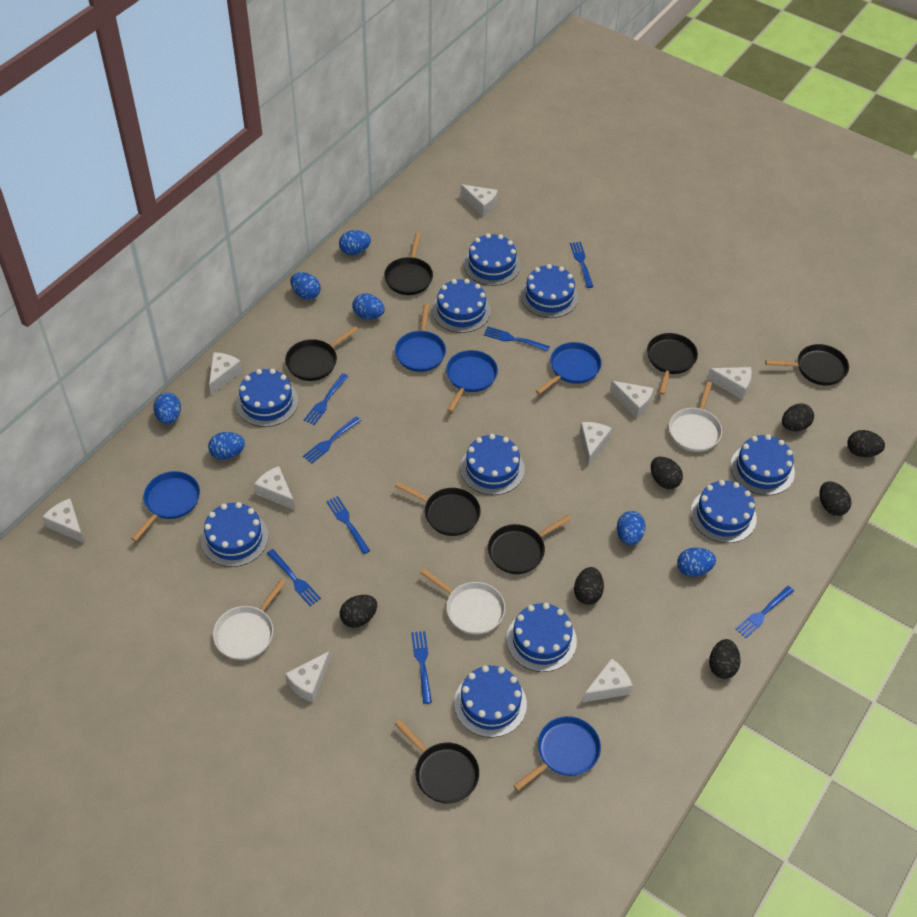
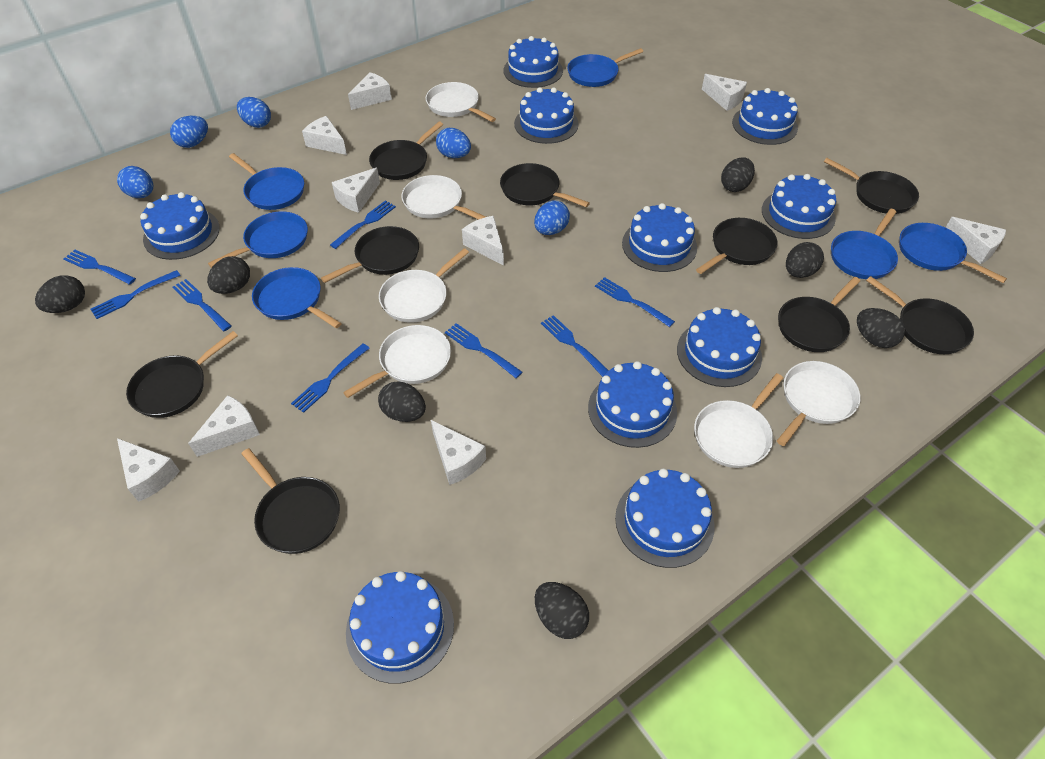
black pan: [285,326,358,381] [384,233,433,295] [395,482,481,536] [395,720,479,804] [488,515,571,574] [647,333,698,395] [765,344,849,386] = 7 -> [126,331,238,418] [241,448,340,554] [321,226,419,283] [369,122,443,180] [500,163,590,207] [696,218,778,274] [778,277,860,352] [824,158,919,214] [866,276,974,354] = 9
blue egg: [154,393,181,424] [208,432,245,460] [290,272,321,300] [339,230,371,255] [352,294,385,319] [617,511,646,546] [677,548,716,577] = 7 -> [117,166,153,198] [170,116,208,148] [237,97,271,128] [436,128,471,158] [534,201,570,235] = 5
blue pan: [131,471,200,541] [395,304,446,372] [446,350,498,412] [513,716,601,791] [536,342,602,395] = 5 -> [208,211,308,268] [229,153,304,210] [252,267,341,328] [567,48,643,87] [831,209,898,279] [899,223,1007,283] = 6
white pan: [213,579,286,660] [420,568,505,635] [669,381,722,452] = 3 -> [343,325,451,398] [379,248,469,323] [401,175,486,220] [426,82,496,122] [694,373,783,468] [777,361,860,446] = 6

